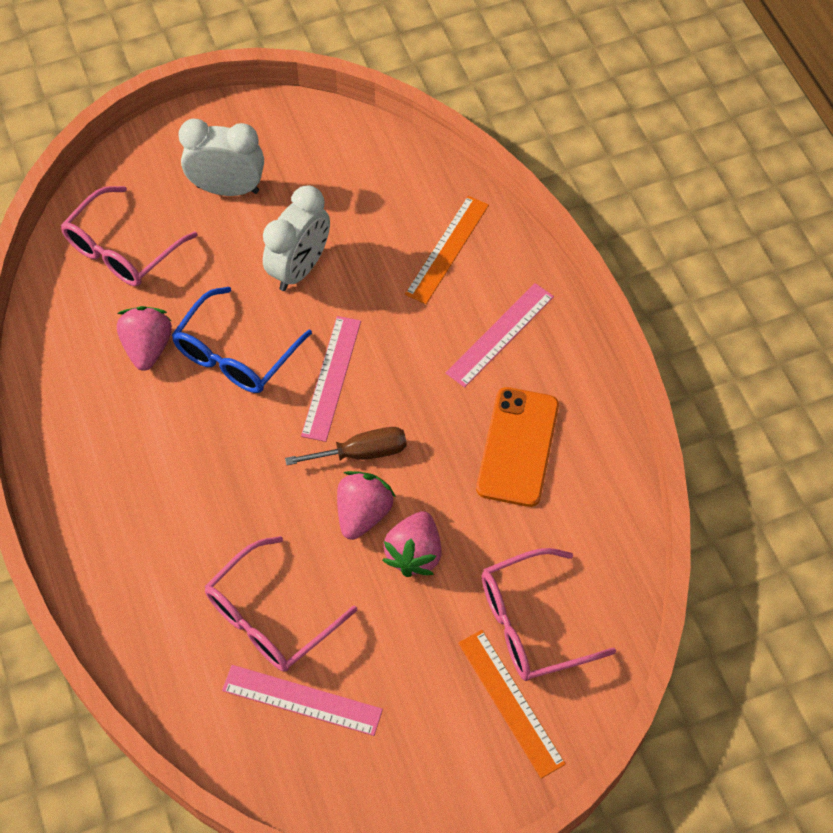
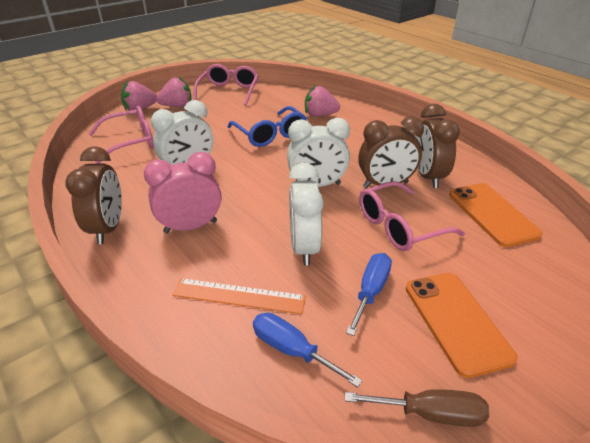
blue screwdriver: none = 0 -> [253,313,362,387] [346,253,392,336] = 2
brown clock: none = 0 -> [65,146,122,244] [358,117,424,188] [415,104,460,188] = 3
orange phone: [476,387,559,507] = 1 -> [406,273,518,378] [449,183,542,247] = 2
orange ruler: [405,196,489,304] [458,630,566,779] = 2 -> [172,278,306,314] = 1
pink clock: none = 0 -> [144,152,221,233] = 1
pink ruler: [222,665,383,736] [301,316,361,442] [446,283,554,388] = 3 -> none = 0
white clock: [178,119,264,196] [263,185,330,291] = 2 -> [151,100,213,165] [287,118,350,187] [289,162,324,266] = 3

